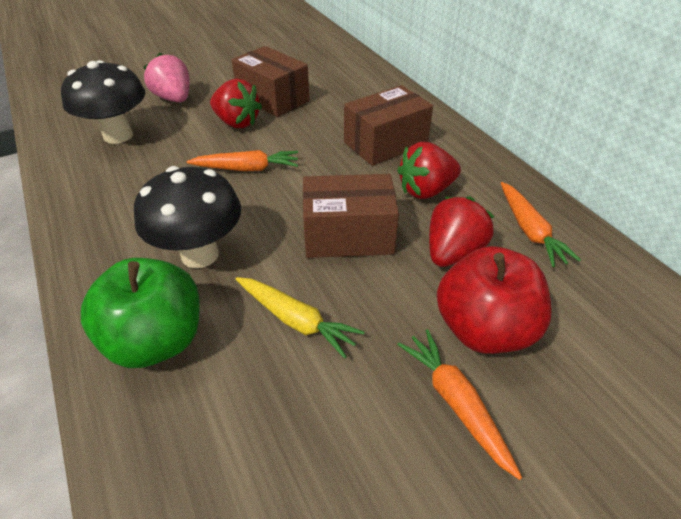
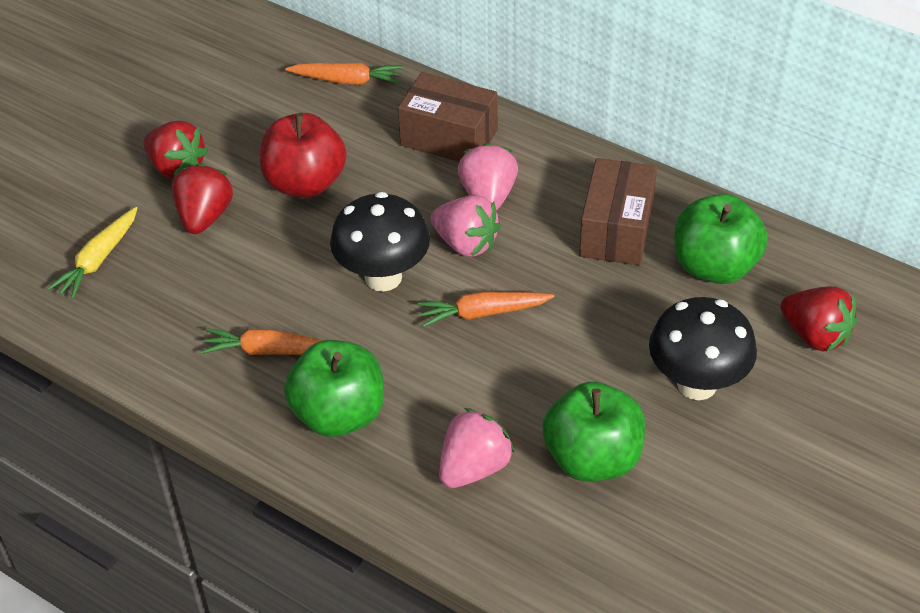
brown box: [231,46,309,117] [303,174,399,258] [344,85,433,166] = 3 -> [398,72,498,162] [579,158,657,266] = 2
green apple: [81,258,200,368] = 1 -> [284,340,384,437] [542,382,645,482] [674,194,768,284] = 3
pink strawberry: [144,53,190,102] = 1 -> [431,195,501,257] [439,408,514,488] [458,143,518,211] = 3

